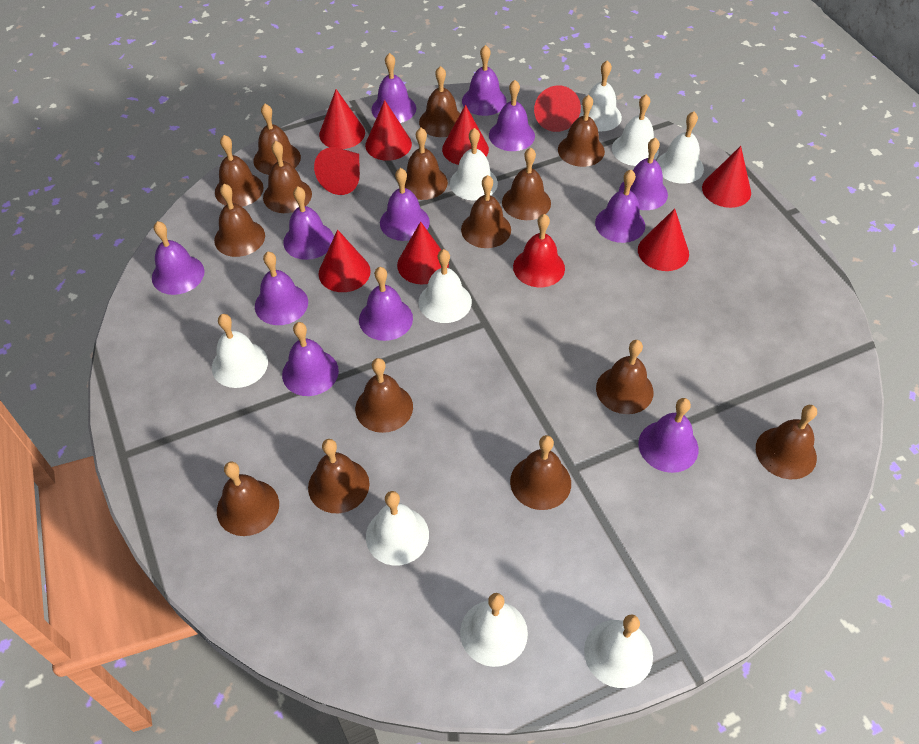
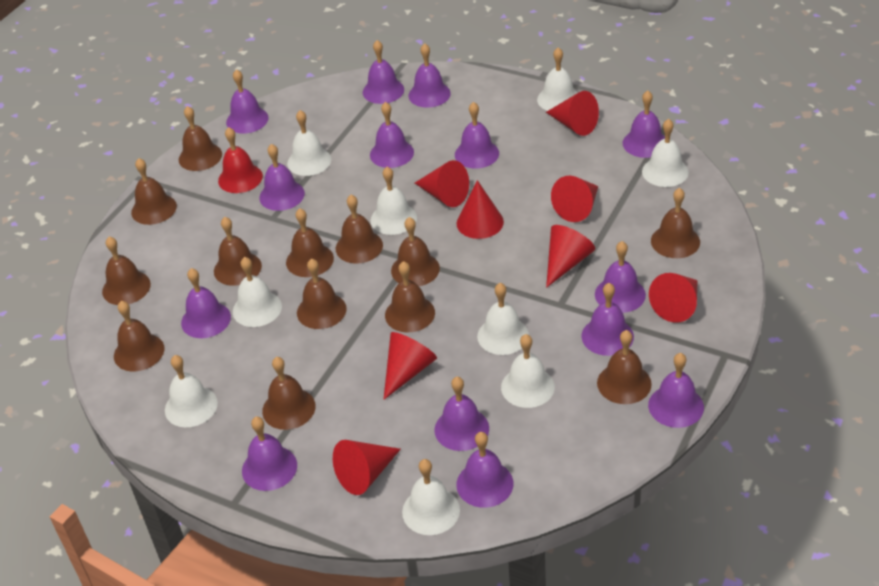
brown bell: [214,184,265,257] [215,135,263,207] [217,462,279,536] [253,104,301,175] [263,141,312,213] [308,439,369,513] [355,358,413,433] [405,128,448,200] [419,66,461,137] [461,175,511,248] [502,148,551,220] [510,435,571,510] [558,95,605,167] [596,340,653,414] [756,405,817,479] = 15 -> [102,237,151,305] [114,301,164,371] [131,158,177,225] [179,106,222,171] [214,217,262,286] [262,357,316,430] [286,208,334,277] [297,258,347,329] [336,195,383,264] [385,261,435,333] [391,217,440,286] [597,330,652,404] [651,188,700,258] = 13
purple bell: [152,221,204,295] [255,252,308,325] [282,322,339,396] [283,187,334,260] [359,267,413,341] [371,53,416,123] [380,168,430,241] [462,45,507,116] [489,80,535,151] [595,170,645,243] [619,138,668,210] [638,398,699,473] = 12 -> [181,268,231,338] [226,69,269,133] [242,417,297,491] [259,144,305,211] [363,40,404,104] [370,102,414,168] [409,43,451,108] [435,377,489,451] [455,102,499,169] [456,432,513,508] [581,283,634,356] [595,241,646,313] [623,91,665,158] [648,353,704,428] = 14
red cone: [314,147,360,195] [318,229,371,292] [319,89,365,149] [365,100,412,161] [397,222,449,284] [442,105,489,165] [534,85,581,132] [638,208,689,271] [702,146,751,208] = 9 -> [333,440,401,495] [383,332,437,400] [415,160,469,207] [457,180,504,239] [546,91,599,136] [546,225,595,288] [551,176,598,222] [649,273,698,323] = 8

